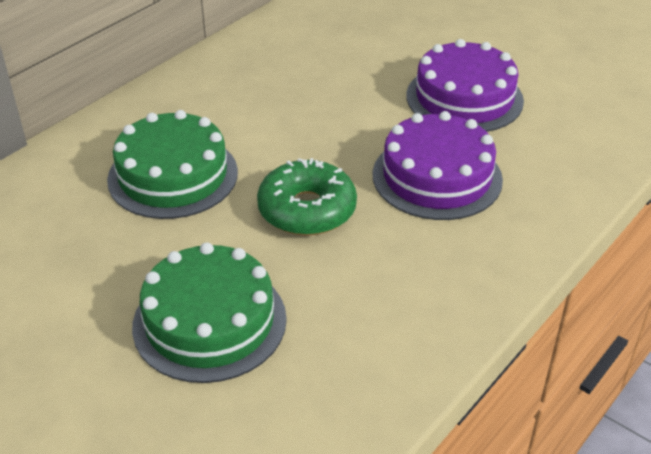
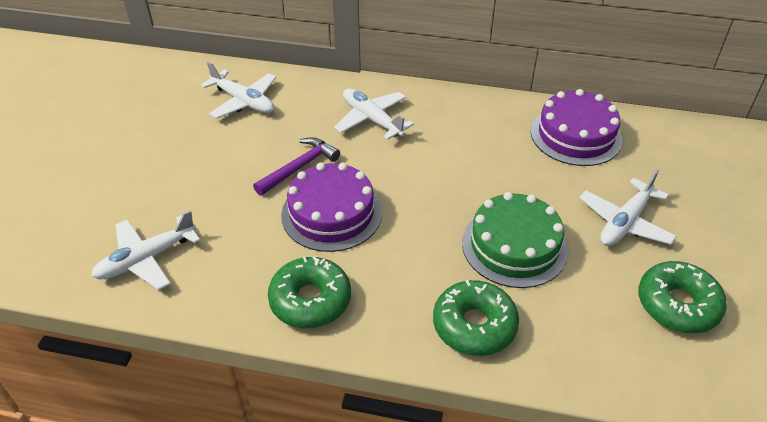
green cake: [107,110,238,219] [132,242,287,383] = 2 -> [462,192,568,288] = 1
green donut: [257,158,357,236] = 1 -> [268,256,351,328] [433,280,519,356] [638,261,727,333] = 3
purple hammer: none = 0 -> [253,137,340,196] = 1
white plane: none = 0 -> [91,210,200,290] [201,61,276,119] [334,89,414,140] [579,169,677,246] = 4

